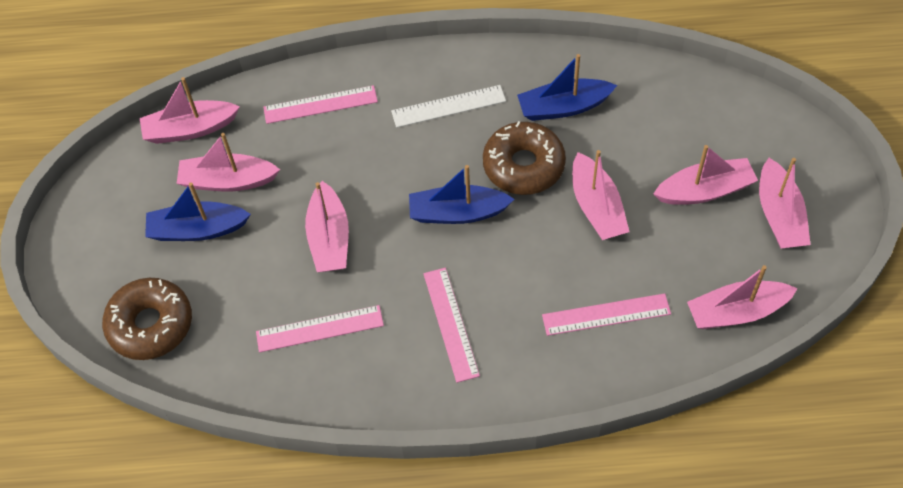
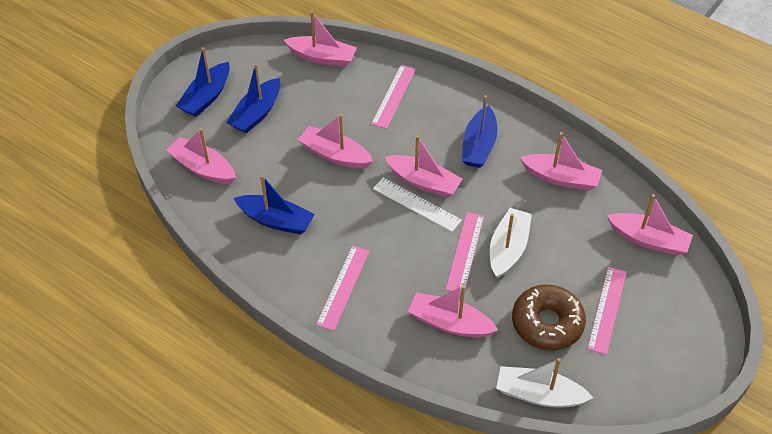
blue boat: [145,182,251,241] [409,165,515,224] [517,54,617,121] = 3 -> [176,47,230,117] [226,64,281,134] [234,175,315,235] [462,95,498,168] = 4
brown donut: [102,278,192,360] [483,121,566,195] = 2 -> [512,284,586,350] = 1
white boat: none = 0 -> [490,208,532,278] [496,358,593,407] = 2

